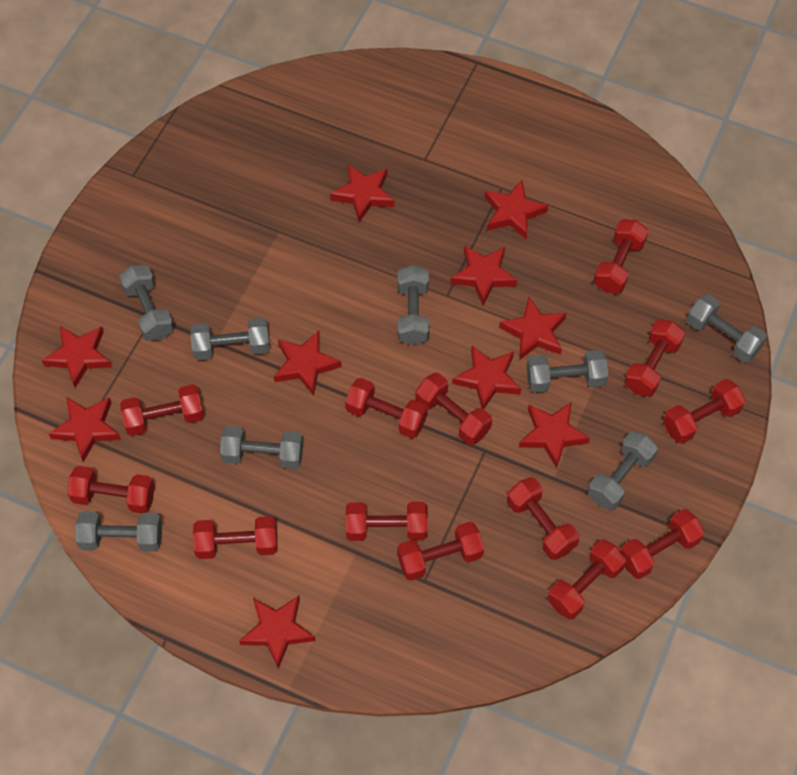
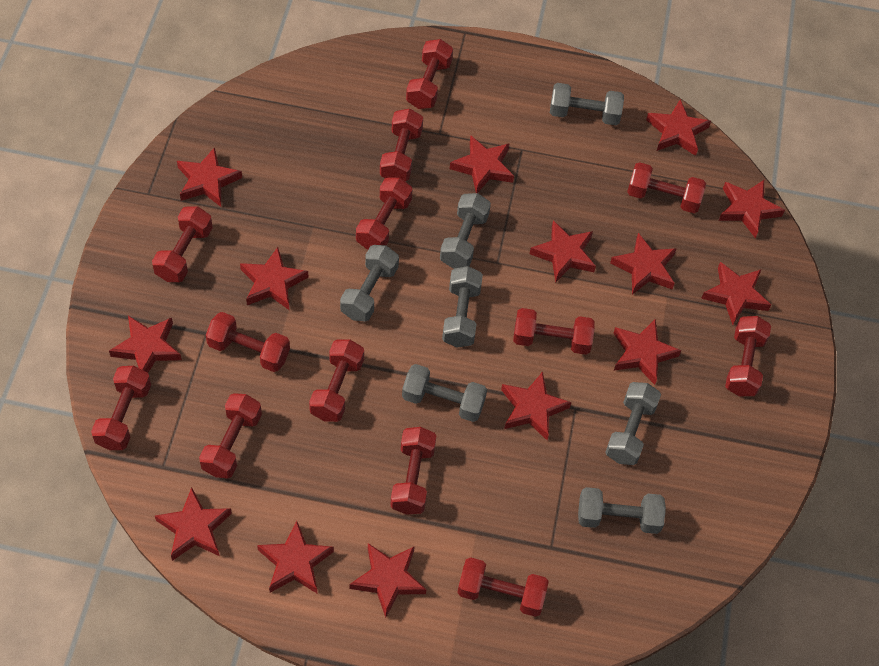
grey dumbbell: [75,511,162,551] [119,265,174,341] [190,317,270,360] [220,426,303,469] [398,265,429,345] [527,350,608,393] [588,431,658,510] [687,294,767,363] = 8 -> [340,245,399,322] [402,364,487,422] [440,193,491,269] [442,266,483,348] [550,83,624,125] [578,487,666,534] [605,382,661,465] = 7
red star: [42,326,112,388] [49,397,121,462] [239,596,315,669] [274,331,341,396] [330,164,394,223] [450,245,518,305] [452,346,521,409] [485,180,548,239] [499,296,566,360] [519,402,590,469] = 10 -> [109,316,182,373] [155,487,232,561] [177,147,242,207] [240,247,308,310] [257,521,334,593] [349,543,426,618] [450,135,514,193] [501,372,571,440] [530,220,596,282] [610,233,677,295] [613,319,682,385] [646,99,711,156] [701,262,771,325] [719,180,785,238] = 14

